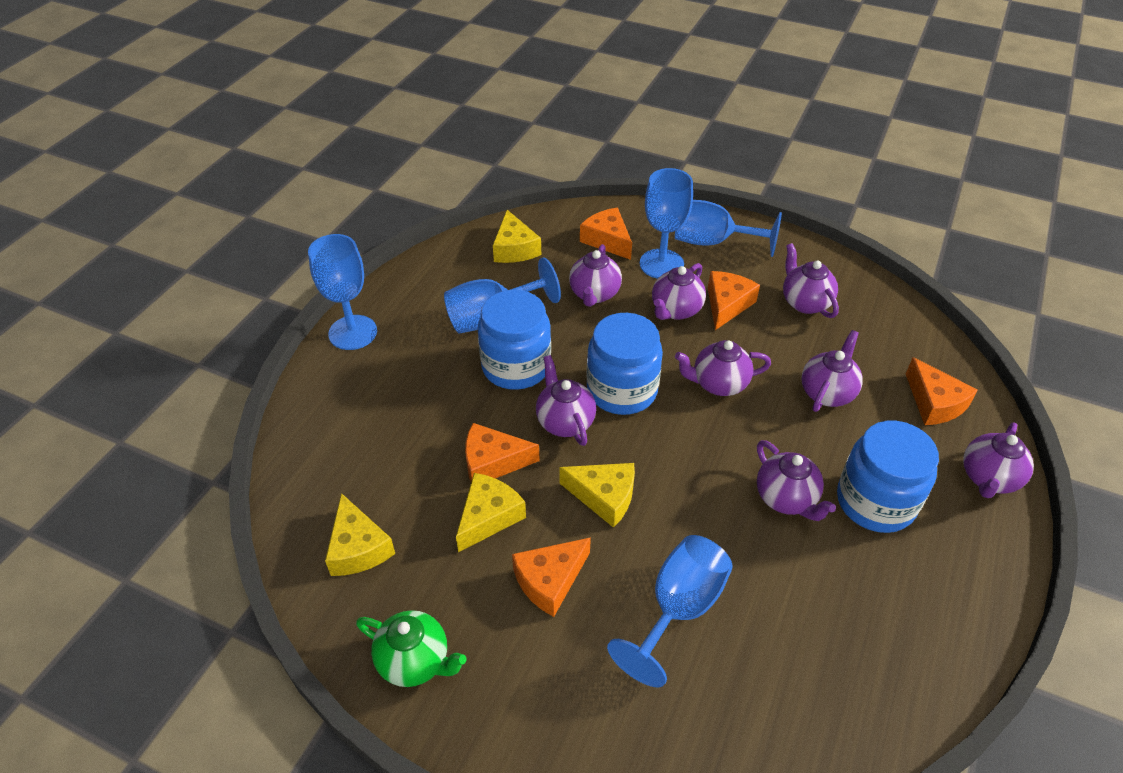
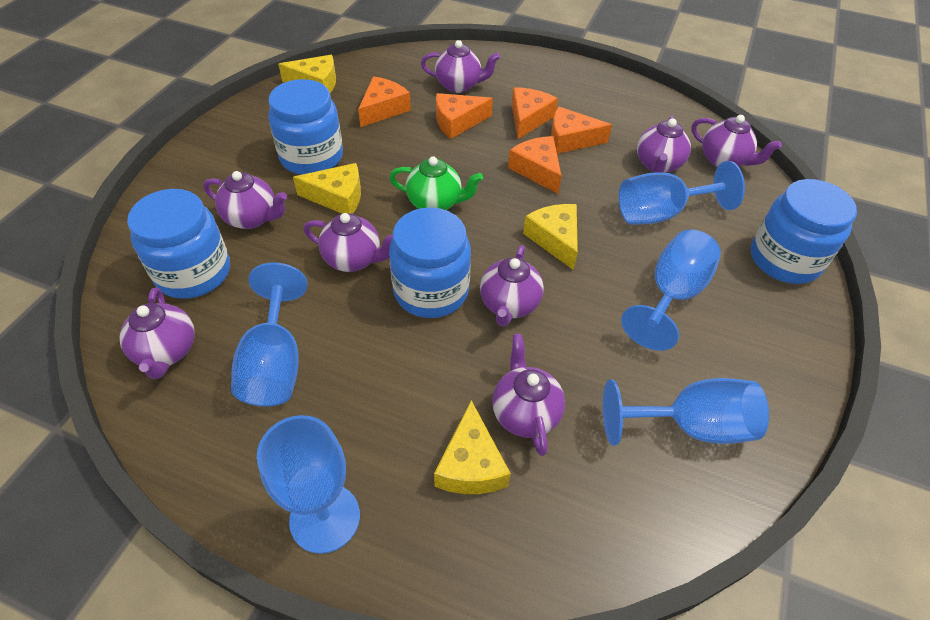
blue jar: [477,290,551,390] [587,313,663,415] [837,421,939,533] = 3 -> [127,189,230,299] [268,79,343,175] [389,207,471,318] [751,179,857,284] = 4

